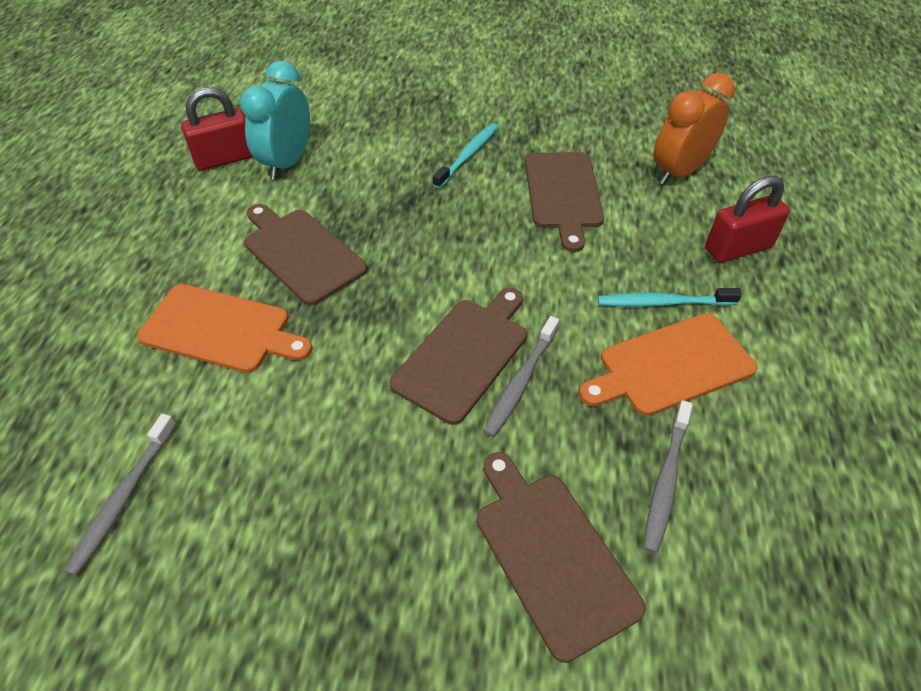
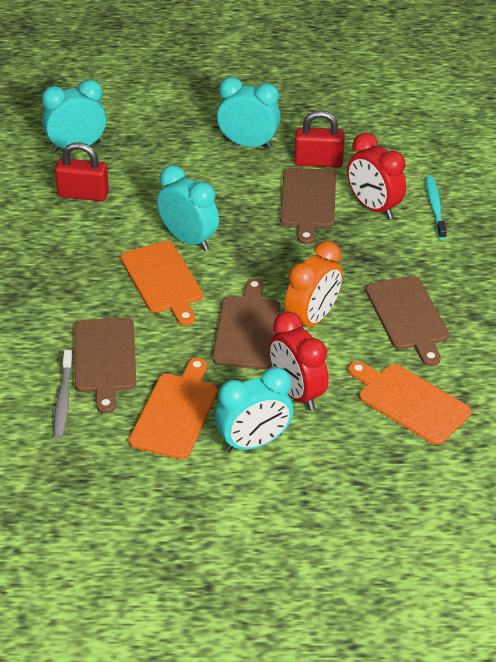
grey toothbrush: [64,414,176,576] [483,316,559,437] [643,400,693,554] = 3 -> [54,350,73,438] = 1
orange cutting board: [137,284,312,373] [579,313,757,416] = 2 -> [121,241,203,326] [129,358,217,459] [348,361,471,445] = 3
red clock: none = 0 -> [269,311,329,411] [347,133,406,219] = 2
turquoise clock: [240,61,310,180] = 1 -> [42,79,106,152] [157,165,219,251] [215,367,293,452] [217,77,281,149] = 4
turquoise toothbrush: [433,123,498,189] [598,288,742,307] = 2 -> [426,175,447,239] = 1

